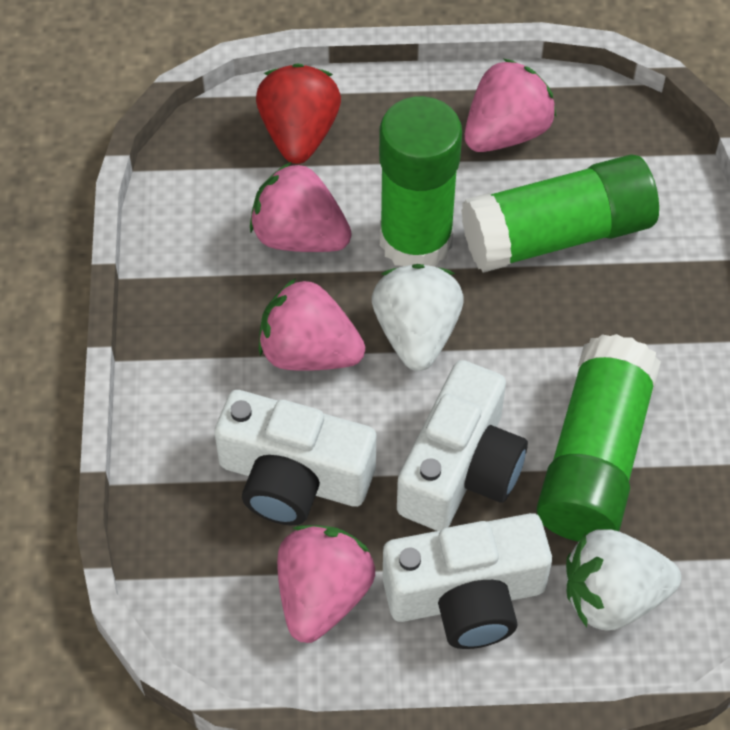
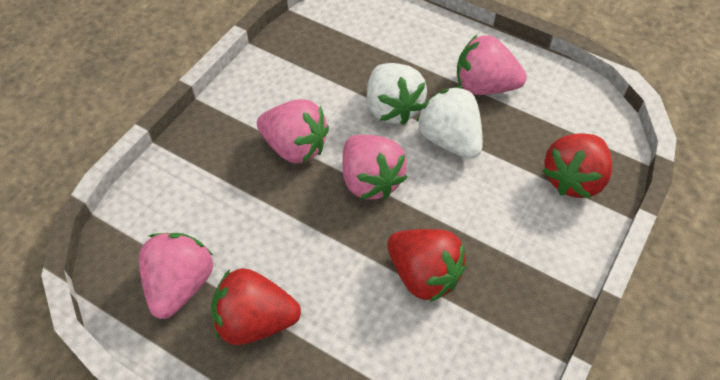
green glue stick: [379,96,462,266] [461,154,659,273] [537,334,661,542] = 3 -> none = 0
red strawberry: [256,63,341,164] = 1 -> [211,268,301,345] [387,229,467,302] [543,133,612,199] = 3
white camera: [214,390,376,525] [383,513,552,649] [397,360,528,531] = 3 -> none = 0

